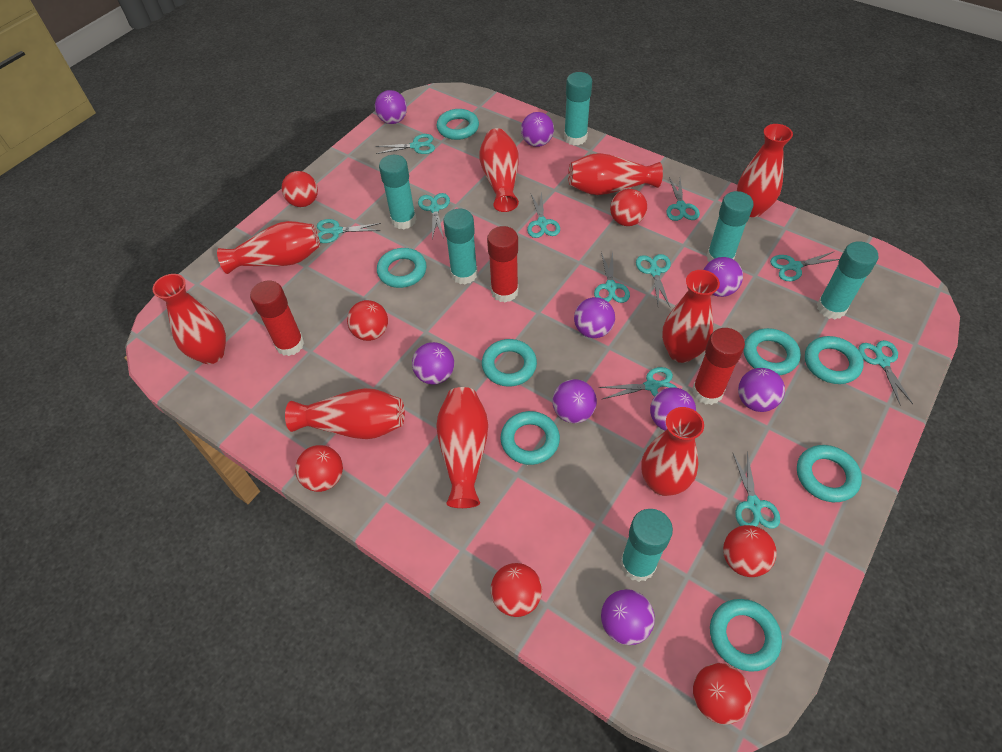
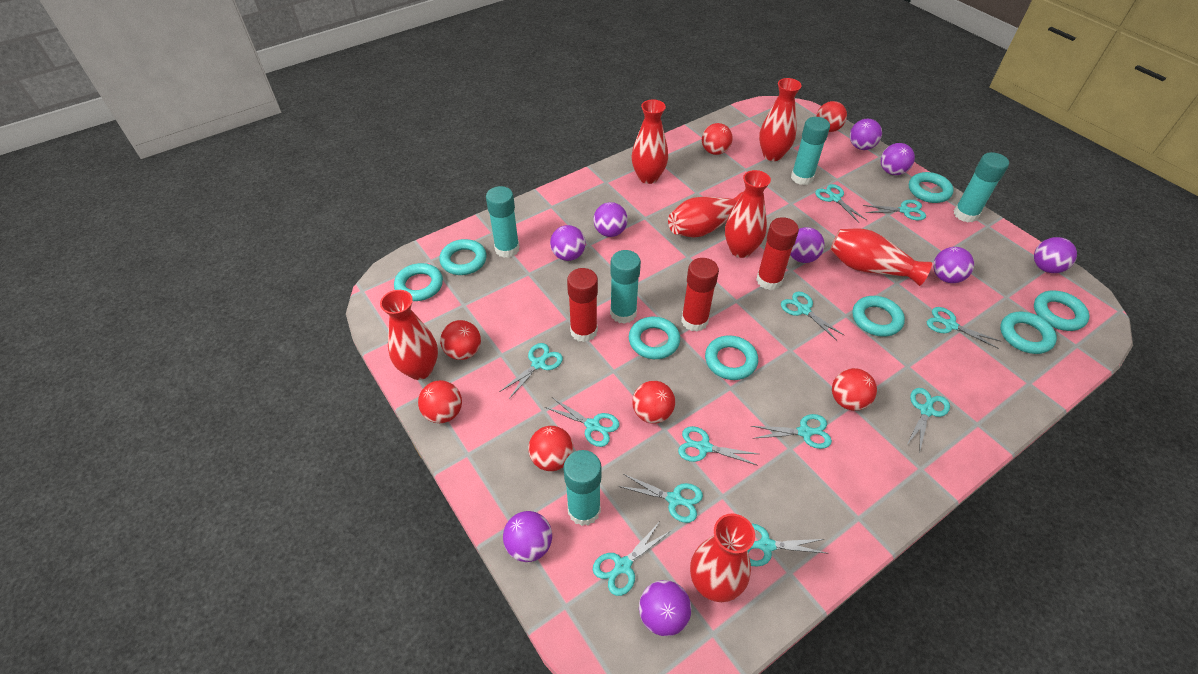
red vase: [152,274,226,364] [217,221,320,274] [285,388,405,439] [436,387,488,508] [479,128,519,212] [568,153,663,195] [641,407,704,496] [662,270,720,363] [737,124,793,217] = 9 -> [380,290,438,380] [632,99,668,184] [668,192,743,237] [690,514,755,602] [725,170,771,258] [759,78,802,161] [830,228,932,286] = 7
turquoise glue stick: [379,155,416,229] [443,209,478,284] [564,72,592,145] [620,509,673,582] [706,191,754,262] [817,241,878,319] = 6 -> [486,186,520,258] [563,450,602,526] [610,250,641,324] [791,117,830,185] [954,152,1009,222] = 5
turquoise scissors: [317,219,381,243] [375,134,435,154] [418,193,450,240] [527,191,560,238] [594,252,630,303] [599,367,677,399] [636,254,671,307] [666,177,700,221] [733,452,780,529] [770,251,840,281] [858,340,913,404] = 11 -> [499,343,563,399] [545,397,620,447] [593,523,670,596] [618,474,703,523] [678,426,758,466] [747,523,826,567] [751,414,832,449] [781,291,845,341] [815,184,867,223] [863,200,926,220] [906,388,950,453] [927,307,1000,349] = 12

